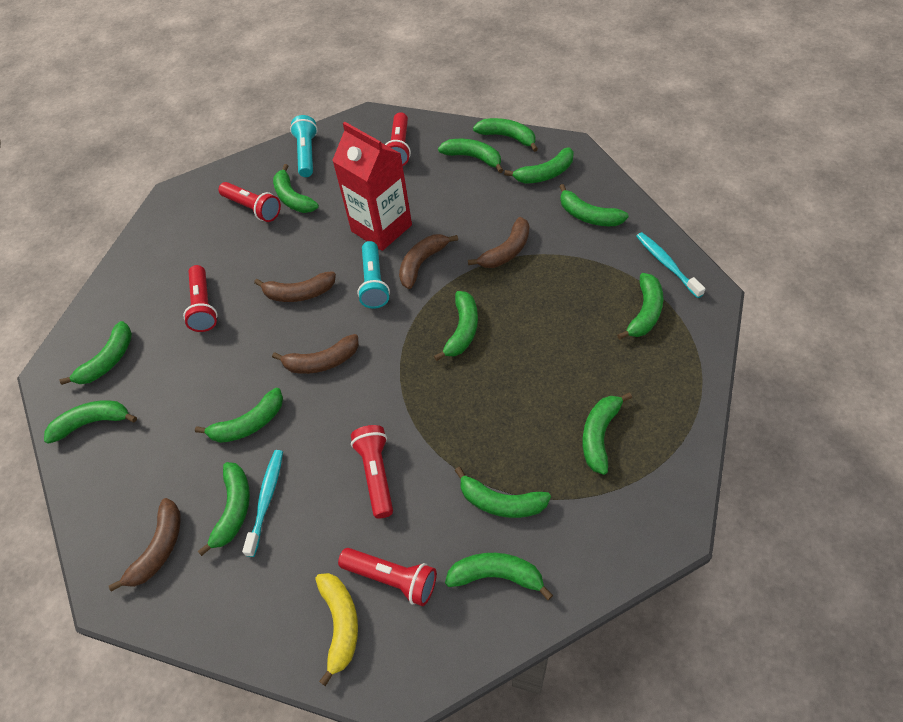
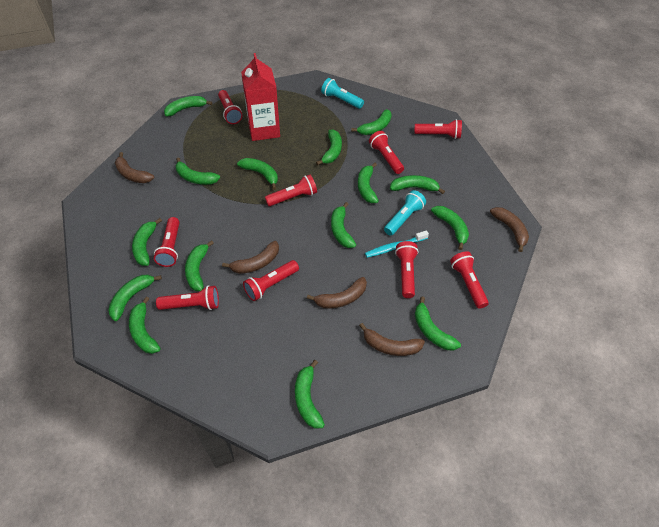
green banana: [44,400,137,444] [60,321,132,385] [195,388,283,443] [198,462,250,556] [273,164,319,213] [434,291,478,361] [438,139,503,173] [445,553,553,600] [455,467,551,518] [473,118,538,152] [504,147,574,184] [559,184,629,226] [582,392,632,475] [617,273,663,340] = 14 -> [108,275,162,321] [129,297,160,354] [132,218,162,266] [164,96,212,116] [175,157,220,185] [185,240,214,291] [237,158,278,190] [295,360,325,429] [316,130,342,165] [331,202,356,248] [351,109,392,135] [358,163,379,203] [390,175,445,194] [415,296,461,350] [431,206,469,250] = 15
red flashlight: [183,265,217,332] [219,182,281,222] [338,548,437,606] [351,425,393,518] [385,112,411,166] = 5 -> [154,217,180,267] [156,285,219,310] [218,90,242,124] [243,260,299,301] [265,175,317,206] [369,131,404,174] [395,241,419,298] [414,119,462,139] [450,251,489,309] = 9
turquoise toothbrush: [242,450,283,557] [636,232,705,298] = 2 -> [365,230,429,258] = 1
yellow banana: [315,573,358,686] = 1 -> none = 0

